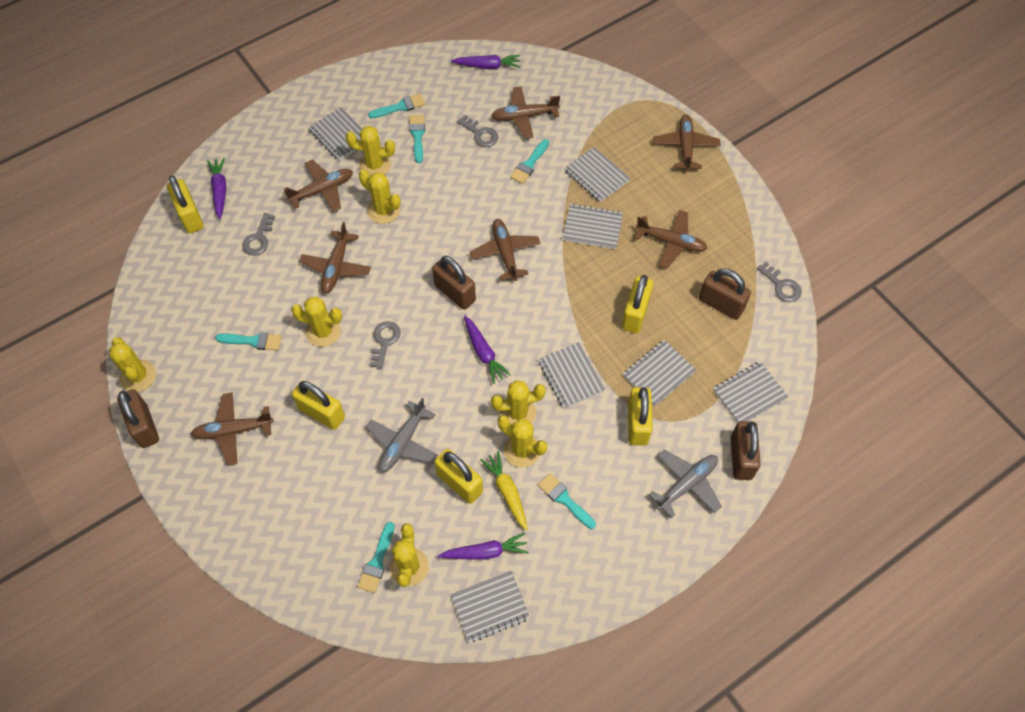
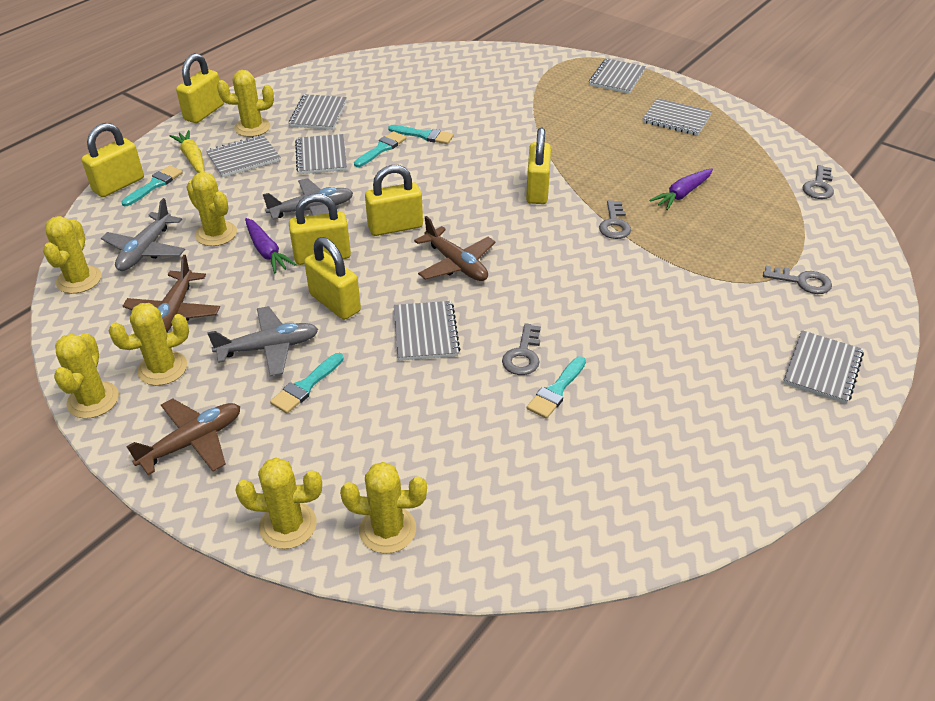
brown padlock: [117,389,159,448] [432,256,476,310] [699,268,751,320] [731,421,761,480] = 4 -> none = 0
brown plane: [191,392,274,465] [284,160,353,212] [299,222,371,294] [470,219,541,281] [492,86,560,139] [635,210,708,269] [653,115,721,172] = 7 -> [123,255,220,332] [126,398,240,475] [414,216,496,281] = 3
grey plane: [366,398,438,472] [649,450,722,518] = 2 -> [101,198,185,271] [207,306,318,376] [263,178,353,220] = 3
purple carrot: [207,157,227,219] [438,532,529,560] [451,55,520,69] [464,316,511,384] = 4 -> [245,218,297,274] [650,168,713,210] = 2
turquoise brush: [215,332,282,351] [358,522,395,593] [368,93,425,118] [409,115,425,163] [510,139,549,184] [538,473,596,529] = 6 -> [121,166,183,206] [270,353,344,413] [354,131,406,167] [388,125,454,144] [527,356,586,419] = 5
yellow padlock: [167,176,204,233] [292,381,345,430] [435,449,483,504] [622,275,653,333] [628,387,653,446] = 5 -> [81,123,144,197] [176,53,224,123] [289,193,351,265] [304,237,361,320] [365,165,423,236] [526,128,551,204] = 6

